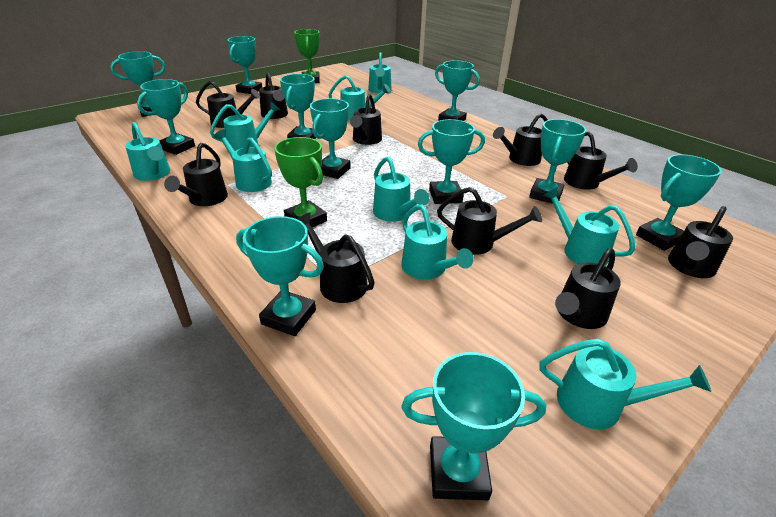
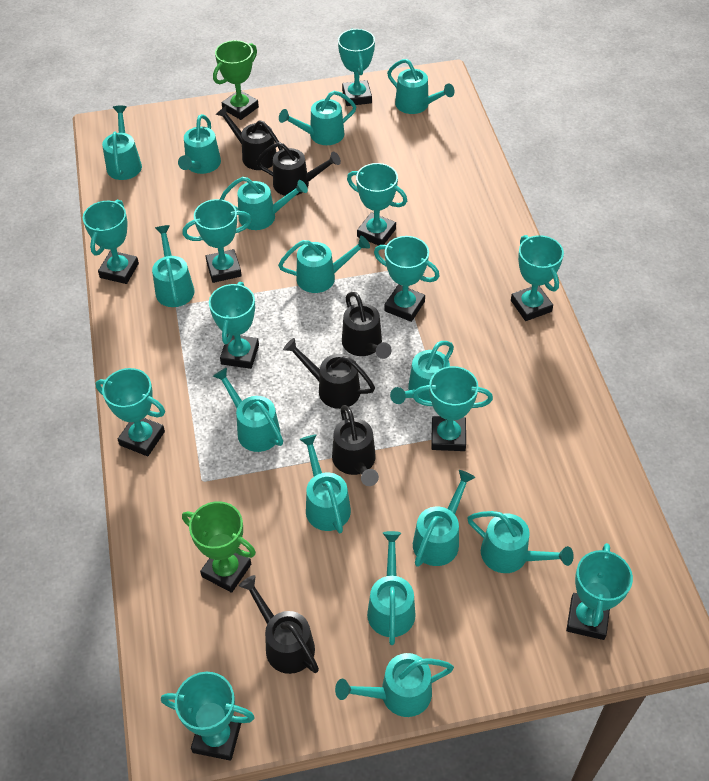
black watering can: [164,143,228,206] [196,81,260,128] [259,72,288,119] [298,213,375,303] [350,94,382,145] [437,187,542,255] [493,114,548,166] [555,248,621,329] [564,132,638,190] [668,206,733,278] = 10 -> [215,106,283,170] [239,575,319,674] [256,142,341,196] [283,338,375,409] [332,405,379,486] [342,292,392,359] = 6
turquoise watering can: [125,122,170,181] [210,102,280,151] [214,129,272,192] [329,75,391,120] [368,52,392,93] [373,157,429,222] [401,205,474,280] [540,338,711,429] [543,187,635,266] = 9 -> [102,106,142,180] [152,225,194,307] [178,114,221,174] [213,367,283,452] [220,177,308,230] [278,236,370,293] [279,91,357,145] [299,434,351,533] [335,653,454,717] [367,531,415,645] [387,59,454,114] [390,341,454,404] [413,470,475,567] [467,511,574,573] = 14

